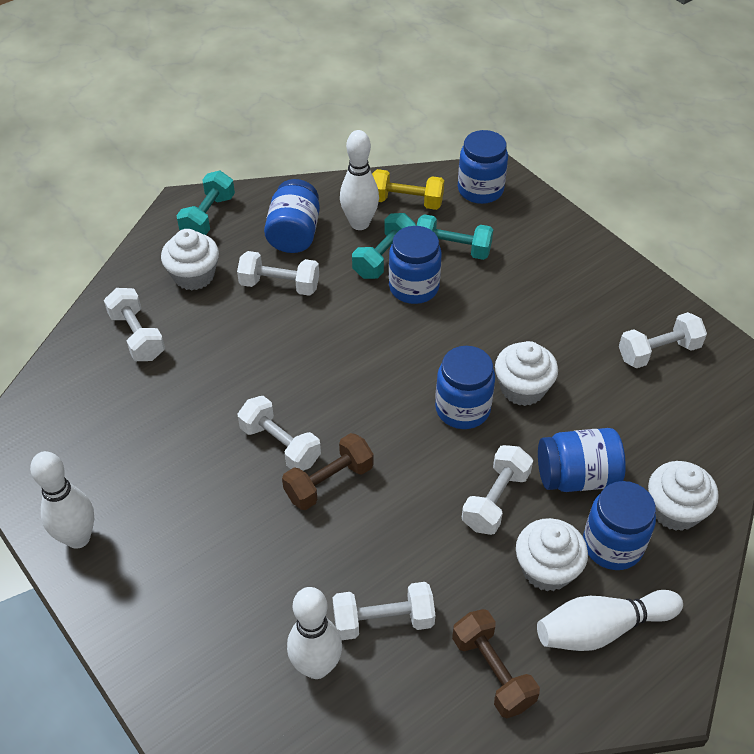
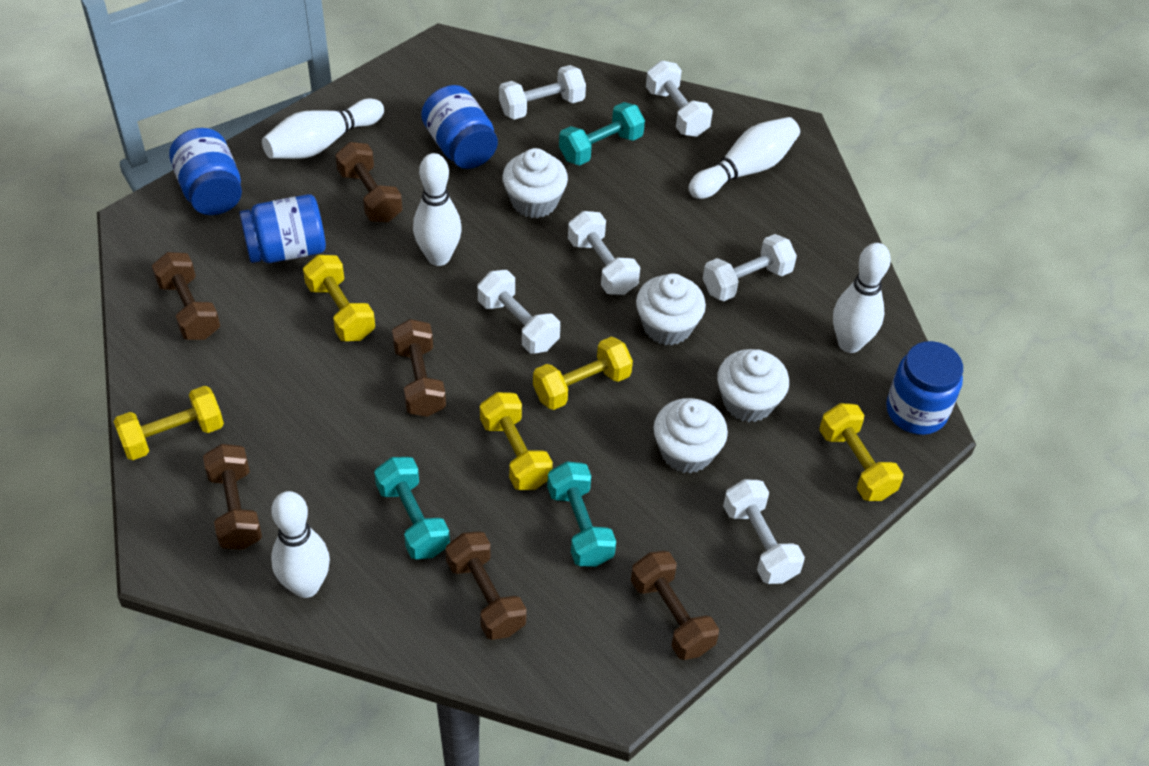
blue jar: [264,179,320,253] [389,226,442,304] [435,346,495,429] [458,130,508,204] [538,428,626,492] [583,481,656,570] = 6 -> [169,128,242,215] [239,194,326,263] [421,85,498,169] [886,341,963,435] = 4
brown dumbbell: [282,433,373,510] [452,609,540,718] = 2 -> [152,252,220,340] [203,444,262,550] [335,142,402,222] [392,319,446,417] [445,531,527,640] [631,551,719,660] = 6
white bowling pin: [30,451,95,549] [287,587,342,679] [340,130,379,230] [537,590,683,651] = 4 -> [262,99,384,159] [271,491,330,598] [413,153,462,266] [689,117,800,199] [833,243,891,353] = 5
yellow dumbbell: [372,169,444,210] = 1 -> [113,386,224,460] [303,255,375,341] [480,392,553,490] [533,337,633,410] [819,403,903,501] = 5

